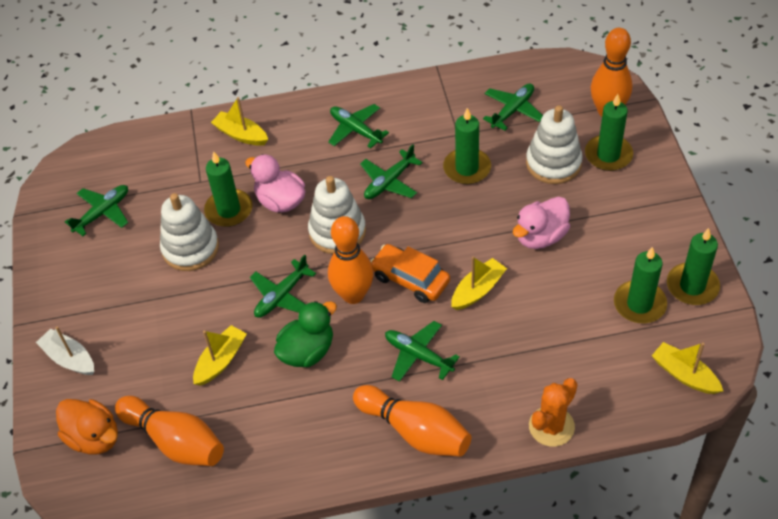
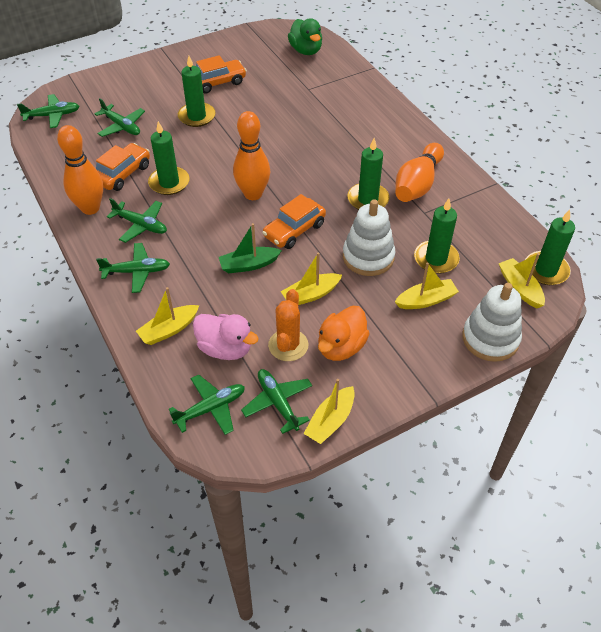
green boat: none = 0 -> [219,223,282,273] = 1
orange bowling pin: [115,396,224,466] [328,216,374,304] [353,385,471,457] [591,28,632,117] = 4 -> [57,125,103,215] [233,111,270,200] [395,143,444,202] = 3
orange car: [371,244,450,303] = 1 -> [96,143,150,191] [196,55,247,94] [262,194,326,249] = 3
pink duck: [245,154,306,212] [513,197,570,249] = 2 -> [193,314,259,360] = 1
white boat: [36,326,94,375] = 1 -> none = 0
white stacking toy: [160,193,219,271] [308,176,366,254] [526,105,583,184] = 3 -> [343,199,395,276] [462,283,522,362] = 2
yellow boat: [193,325,247,386] [211,97,268,146] [451,257,507,310] [652,342,723,394] = 4 -> [136,287,199,345] [281,252,342,305] [304,379,355,444] [395,262,459,309] [499,253,545,308] = 5

